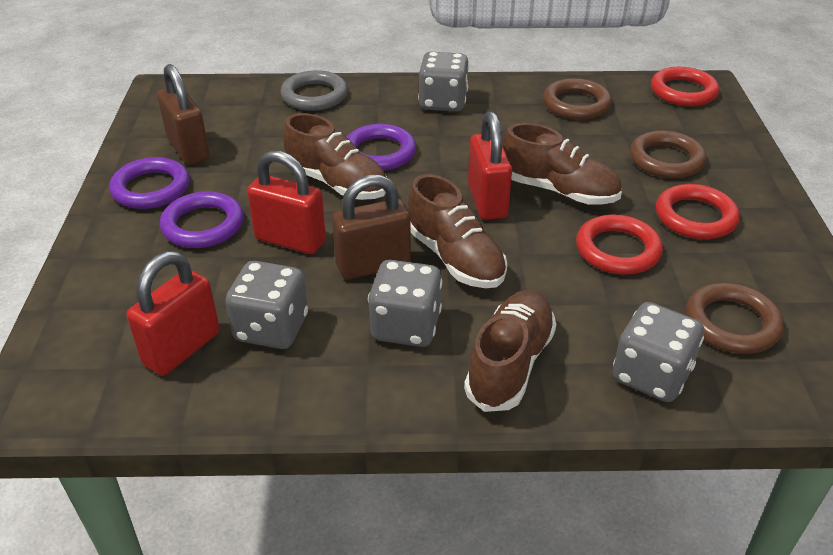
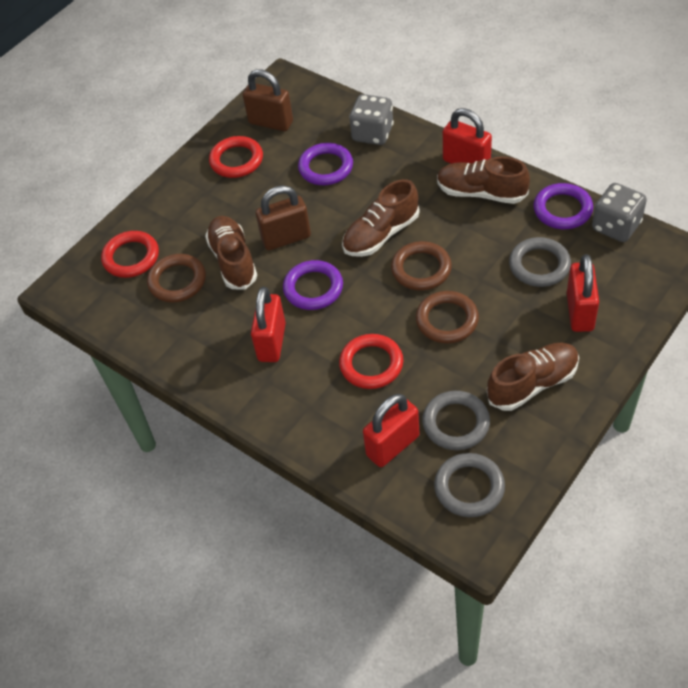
grey dice: [225,261,308,349] [368,260,443,347] [418,52,469,112] [613,302,704,402] = 4 -> [349,94,394,145] [592,183,647,242] = 2
grey ring: [280,70,348,111] = 1 -> [422,391,490,450] [434,453,505,517] [509,237,571,287] = 3
red padlock: [127,251,220,376] [247,150,326,254] [468,111,512,220] = 3 -> [251,287,286,362] [363,394,420,467] [443,108,492,164] [567,254,599,332] = 4

